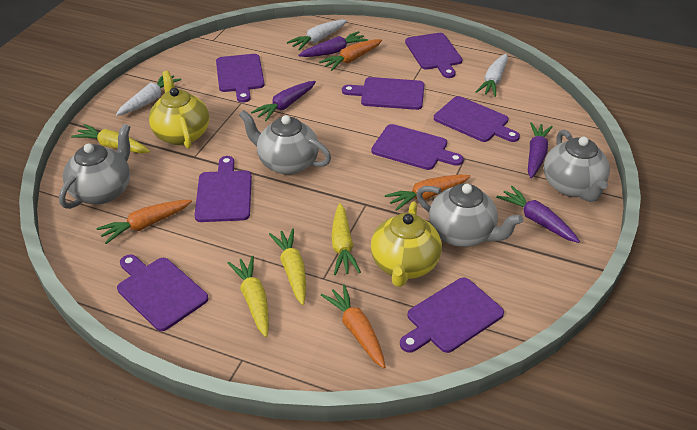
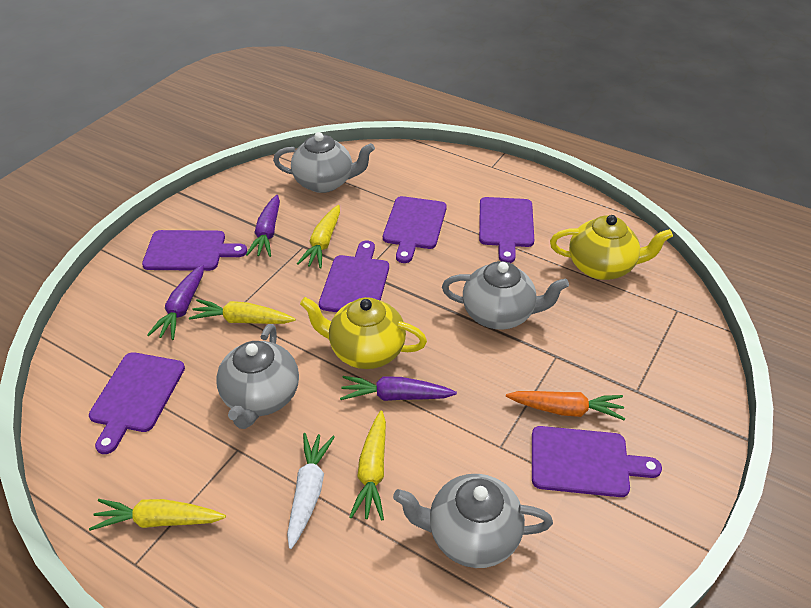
orange carrot: [97,200,192,244] [319,39,382,71] [321,285,385,368] [385,174,471,211] = 4 -> [506,391,626,421] = 1
purple carrot: [251,81,316,121] [298,31,368,57] [496,186,580,243] [528,122,553,178] = 4 -> [147,264,204,340] [246,195,280,257] [340,376,457,401] = 3
purple cutting board: [117,254,208,331] [194,156,252,222] [216,54,265,103] [342,77,424,110] [371,124,464,170] [400,278,504,353] [405,33,462,78] [434,96,520,142] = 8 -> [89,352,185,454] [142,230,247,271] [319,241,389,312] [383,196,447,263] [479,197,534,263] [532,426,662,497] = 6
white carrot: [116,75,181,116] [287,20,347,50] [476,54,508,97] = 3 -> [287,433,335,549] = 1

